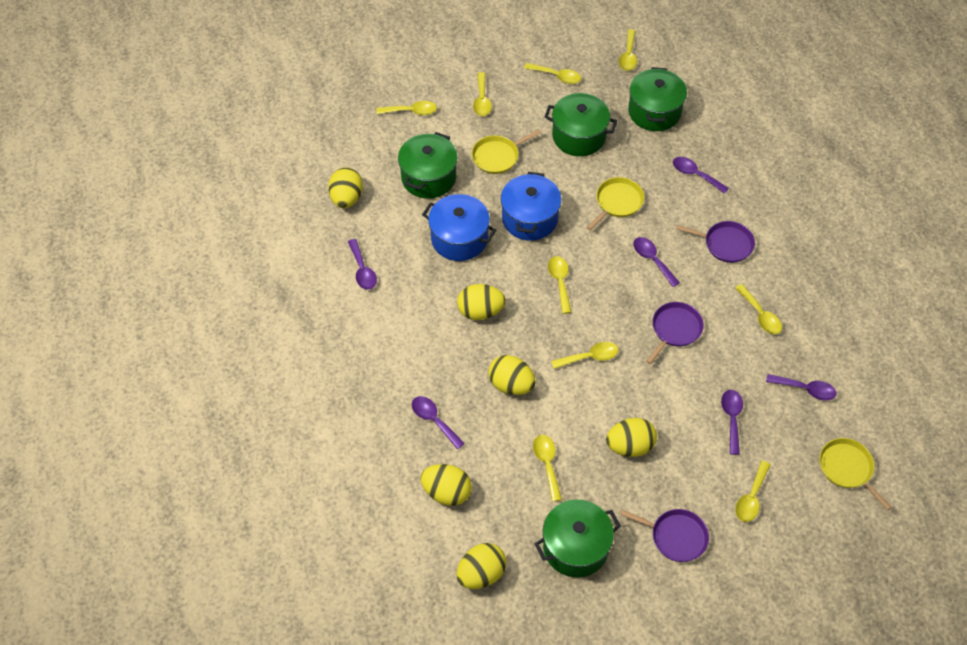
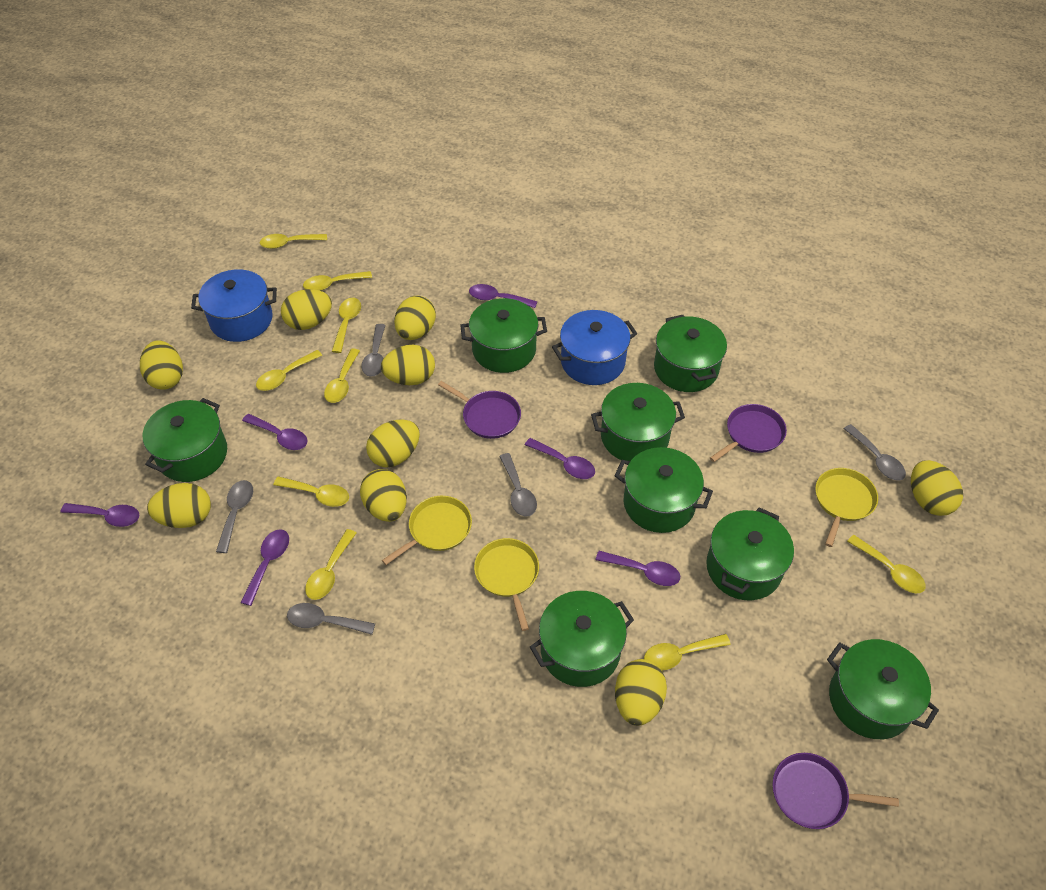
green pot: [398,132,457,199] [535,499,621,578] [545,93,617,156] [628,67,687,131] = 4 -> [143,398,227,482] [460,298,547,373] [530,591,634,687] [591,383,685,461] [614,447,713,533] [654,315,727,392] [706,507,794,600] [827,639,939,739] = 8
grey spoon: none = 0 -> [216,480,253,553] [287,603,375,635] [361,324,386,377] [499,453,537,517] [844,424,906,481] = 5
yellow egg: [328,167,363,208] [420,464,472,506] [456,543,506,589] [457,284,506,320] [488,355,535,395] [606,418,657,457] = 6 -> [140,340,183,390] [147,483,211,528] [281,289,332,330] [360,469,407,522] [366,420,420,468] [381,345,435,385] [394,296,436,340] [615,659,667,726] [911,460,963,516] = 9

